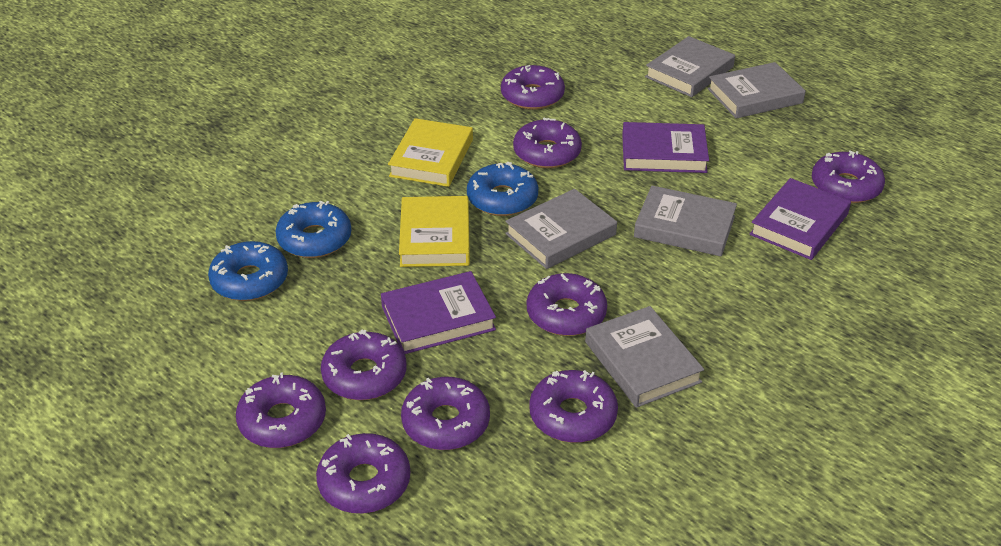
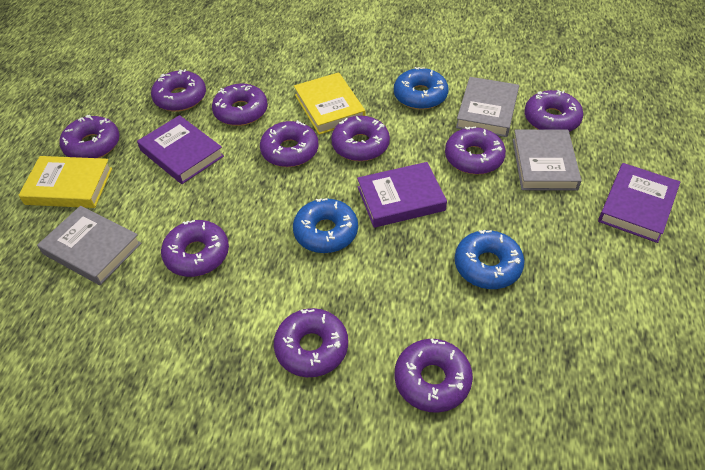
grey book: [505,189,617,269] [585,306,704,408] [634,186,737,256] [645,36,735,97] [707,62,806,119] = 5 -> [37,206,141,285] [456,77,519,137] [512,130,582,191] = 3
purple donut: [236,372,326,448] [316,433,410,514] [321,330,406,400] [401,377,490,450] [501,65,565,110] [513,117,582,168] [527,273,607,336] [529,370,618,443] [812,151,885,203] = 9 -> [59,115,119,158] [151,69,206,112] [161,220,229,277] [212,84,268,126] [260,120,319,167] [274,308,348,377] [331,116,390,161] [395,339,473,413] [445,126,506,175] [524,90,583,132] = 10

